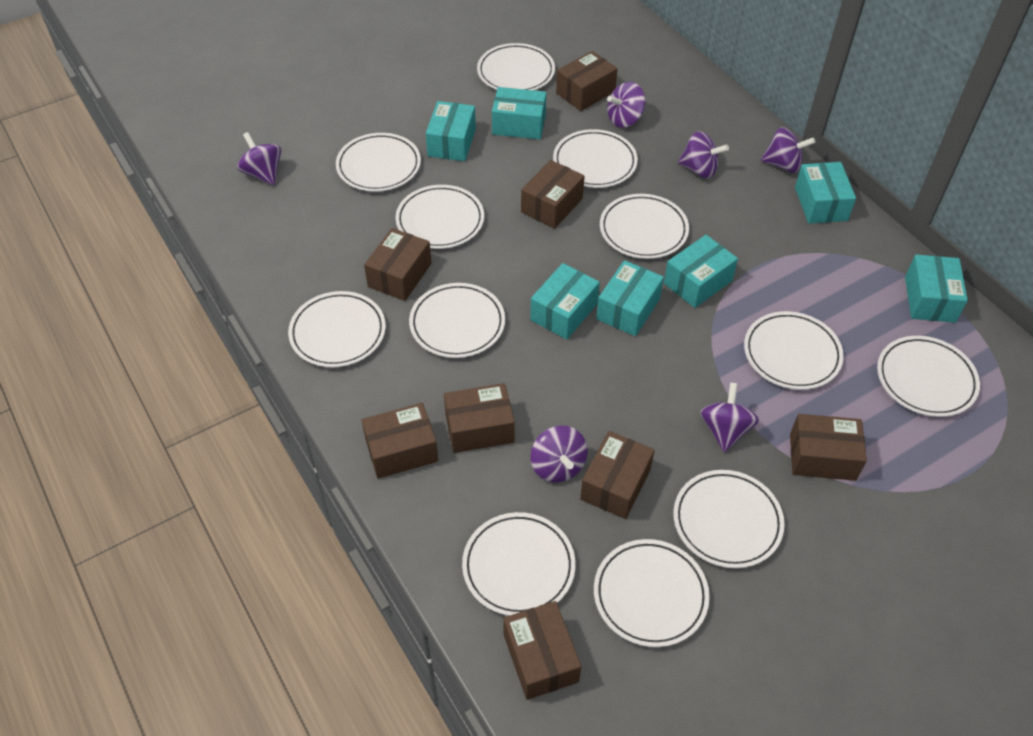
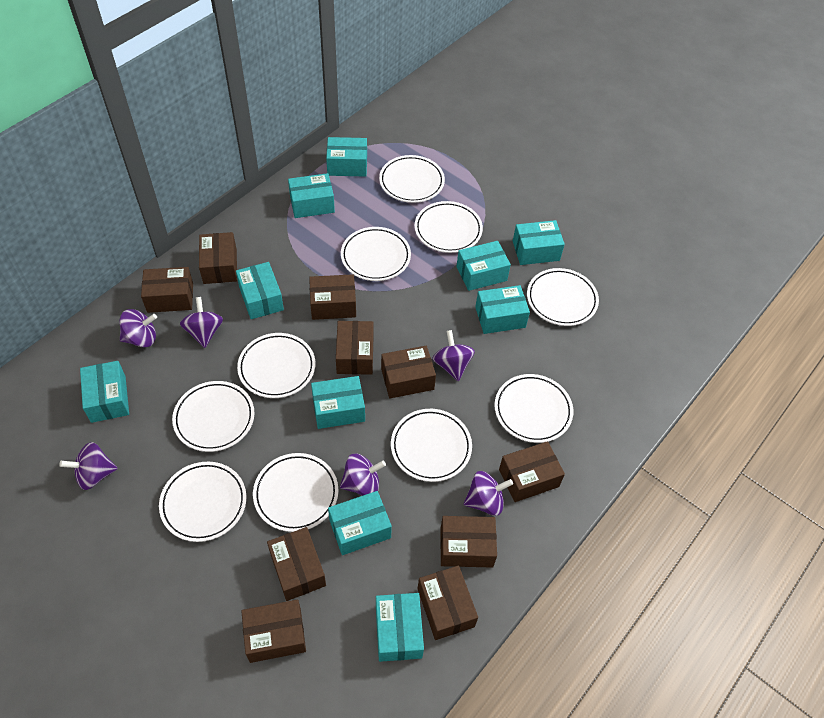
brown box: [362,403,438,479] [364,228,432,301] [444,383,515,453] [503,601,581,700] [521,160,585,229] [556,51,617,111] [580,431,655,519] [790,414,867,481] = 8 -> [141,267,193,313] [199,232,237,284] [241,600,306,663] [267,527,326,601] [309,274,356,320] [336,321,373,375] [381,346,436,398] [418,566,478,640] [440,516,497,568] [499,441,565,502] = 10
turquoise box: [426,101,476,161] [492,87,546,139] [530,263,600,339] [596,260,664,336] [664,235,738,308] [795,162,856,224] [905,255,968,323] = 7 -> [80,361,129,423] [236,262,284,319] [288,173,335,218] [311,376,365,429] [326,137,367,177] [328,491,392,555] [376,593,424,662] [456,241,511,291] [475,285,530,334] [513,220,565,265] = 10
white plate: [288,291,386,367] [336,133,421,192] [396,185,484,249] [409,283,505,358] [462,512,576,616] [477,43,555,90] [553,129,638,188] [594,539,710,647] [600,194,689,259] [673,470,785,568] [744,311,844,390] [877,336,980,417] = 12 -> [159,462,246,542] [172,381,254,452] [237,333,315,398] [253,453,338,532] [341,227,411,281] [379,155,445,203] [391,409,472,482] [414,201,483,253] [494,374,573,443] [527,268,599,326] = 10

